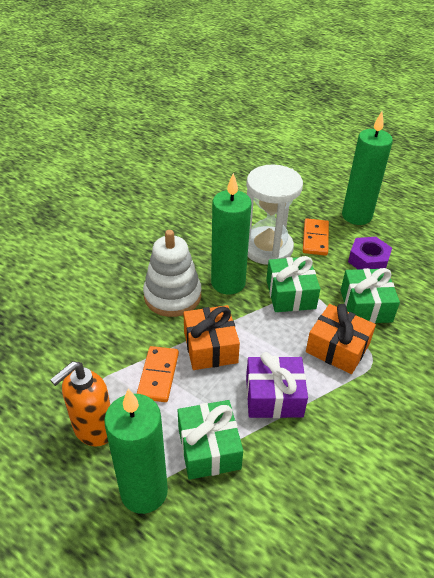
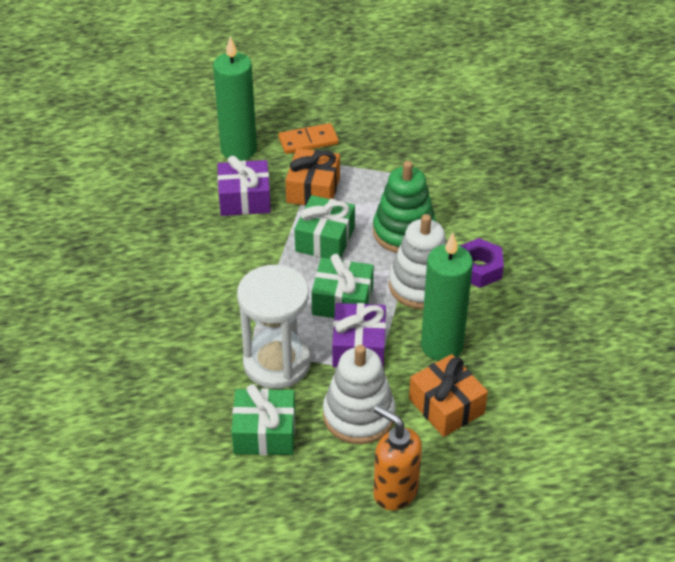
green candle: [104,389,168,514] [211,173,252,295] [342,112,393,225] = 3 -> [213,37,257,161] [421,232,473,361] = 2
green stacking toy: none = 0 -> [373,161,436,253] = 1
orange domino: [137,346,179,402] [303,218,329,256] = 2 -> [278,123,339,154] = 1
purple gift: [246,352,308,418] = 1 -> [217,156,271,216] [332,303,386,368] = 2
white stacking toy: [143,230,201,317] = 1 -> [323,345,396,444] [389,214,447,309] = 2

